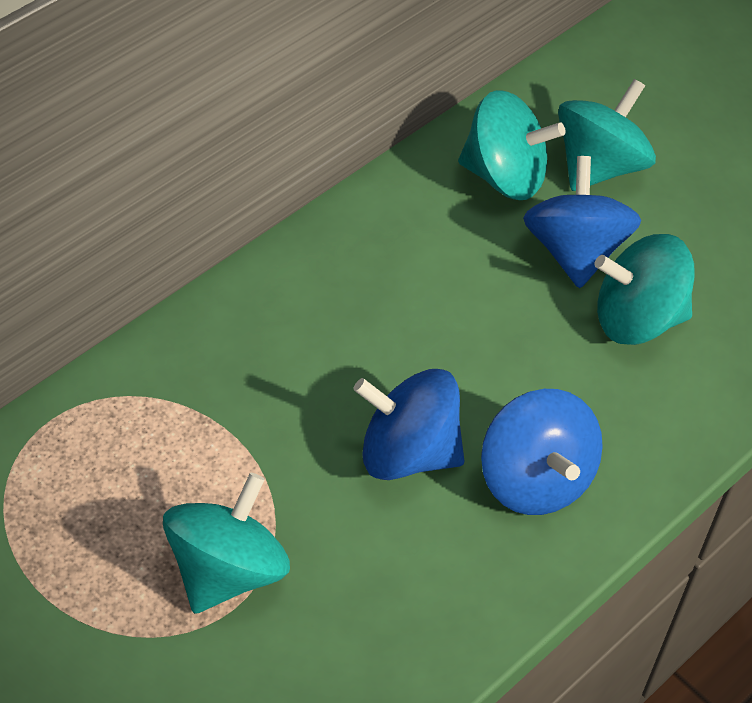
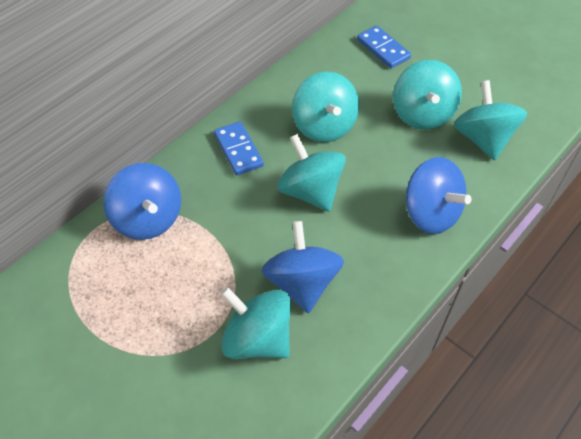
blue domino: none = 0 -> [214,121,264,175] [357,26,411,68] = 2
turquoise spinning top: [163,473,290,614] [458,90,565,200] [558,79,656,191] [594,234,695,345] = 4 -> [220,287,291,359] [277,134,346,212] [292,71,359,142] [393,60,462,130] [454,80,527,160] = 5

